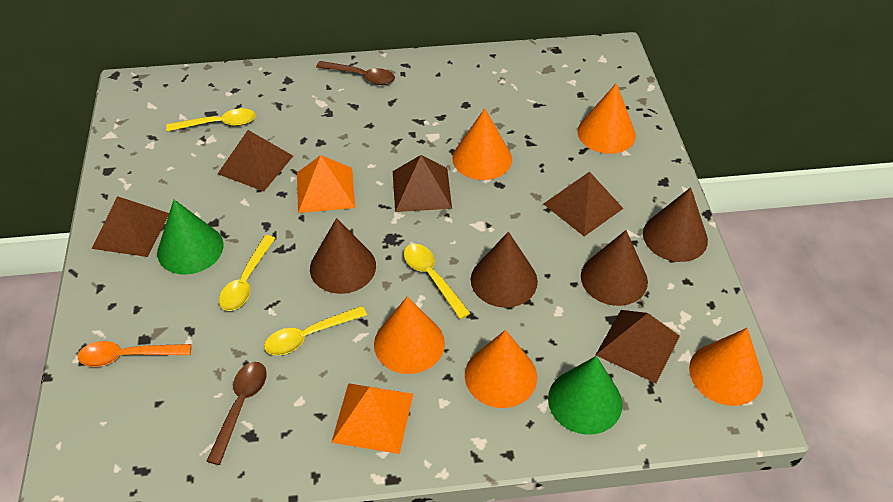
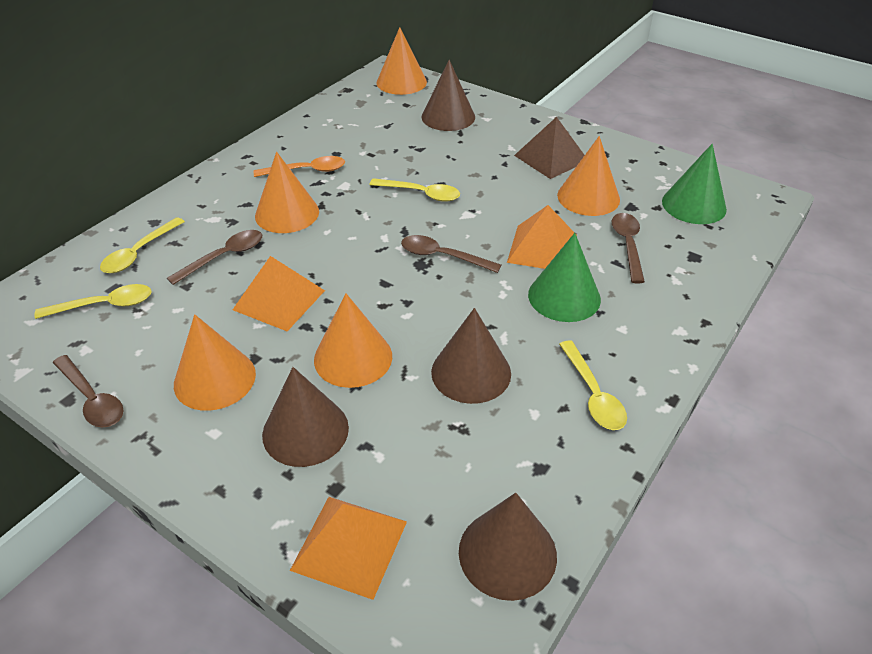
brown pyramid: [92,196,169,257] [218,130,293,191] [393,155,452,212] [544,171,624,236] [596,310,680,383] = 5 -> [514,117,584,179] = 1
brown spoon: [206,362,267,465] [316,61,395,85] = 2 -> [53,355,124,427] [167,230,262,285] [401,235,501,273] [612,213,645,283] = 4
orange pyramid: [297,155,355,213] [331,383,413,454] = 2 -> [233,256,325,331] [290,497,407,600] [507,205,577,269] = 3

